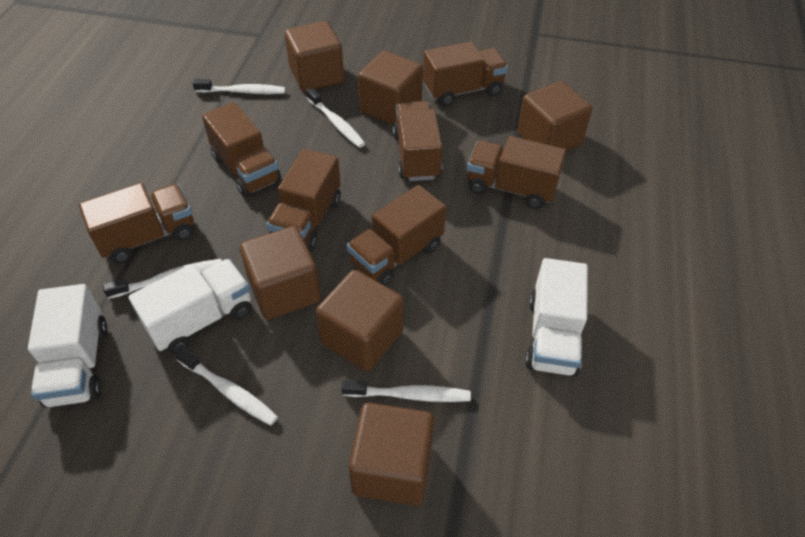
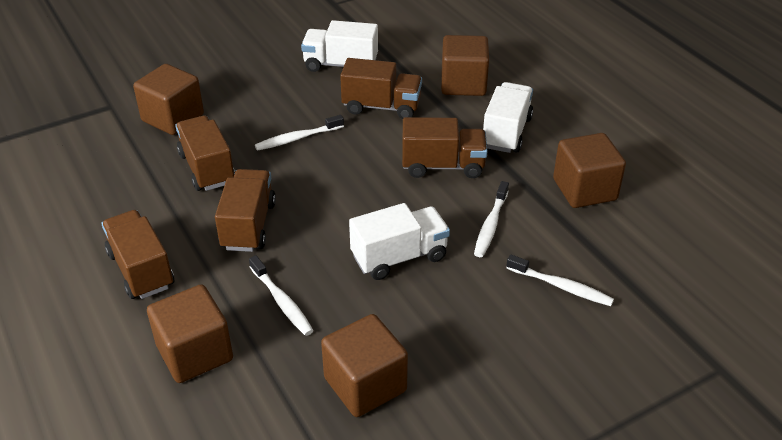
brown cube: [240,226,321,320] [285,21,344,92] [316,270,404,371] [349,403,434,506] [358,51,423,125] [517,81,592,151] = 6 -> [133,64,204,135] [147,284,233,383] [321,314,408,417] [441,35,489,96] [553,133,626,208] = 5
brown truck: [79,183,194,263] [202,102,281,197] [266,149,341,252] [347,185,446,286] [393,101,442,181] [423,42,508,106] [467,136,566,209] = 7 -> [101,210,174,299] [175,116,235,191] [215,169,276,252] [340,58,422,119] [402,117,488,178] = 5
white toothbrush: [103,259,222,299] [174,347,278,426] [192,79,285,94] [306,87,365,148] [342,380,471,402] = 5 -> [249,255,314,336] [255,115,344,151] [474,181,509,257] [506,255,614,306] = 4

